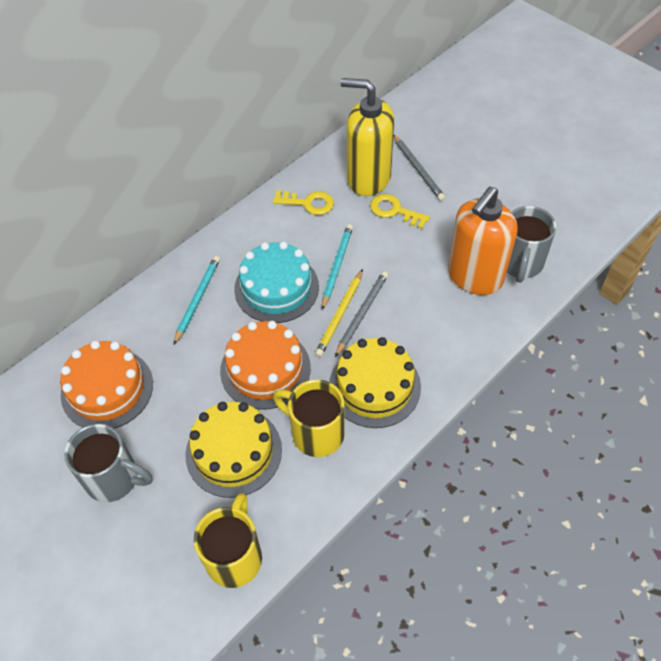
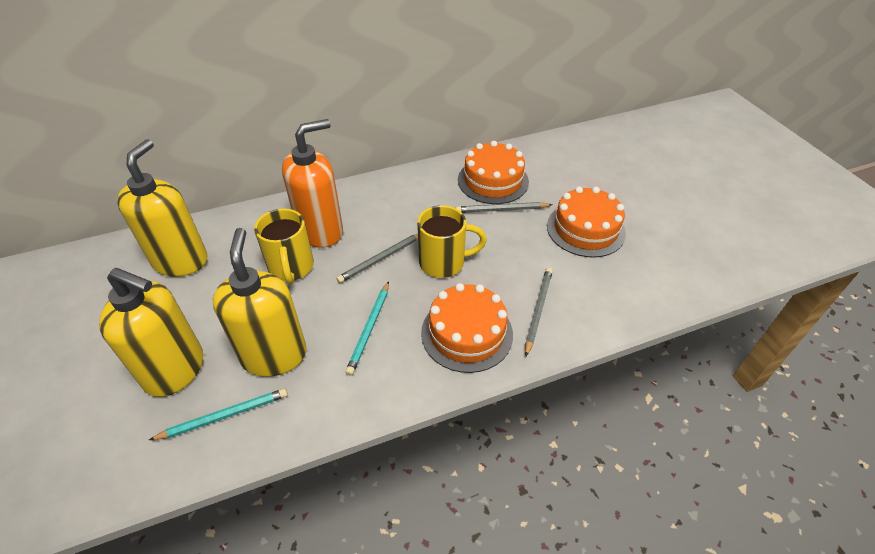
grey mug: [64,424,152,502] [507,206,556,283] = 2 -> none = 0
grey pencil: [335,271,388,357] [393,135,445,201] = 2 -> [336,234,418,283] [456,202,552,213] [525,268,553,356] = 3
orange cake: [60,340,153,429] [220,321,311,410] = 2 -> [421,283,513,373] [458,141,529,204] [547,186,626,258] = 3
turquoise cake: [234,241,319,323] = 1 -> none = 0
yellow cake: [185,402,282,498] [329,337,421,428] = 2 -> none = 0
yellow key: [273,190,334,215] [370,194,430,229] = 2 -> none = 0
yellow pencil: [315,269,363,357] = 1 -> none = 0
yellow soap dispenser: [341,78,394,196] = 1 -> [99,268,203,397] [117,139,208,277] [213,228,307,377] = 3

